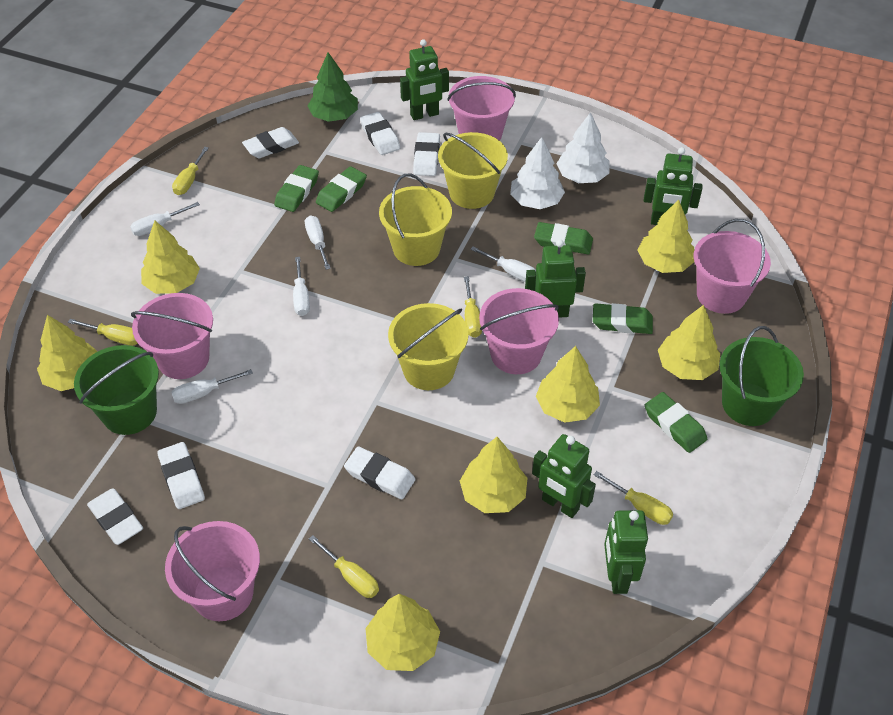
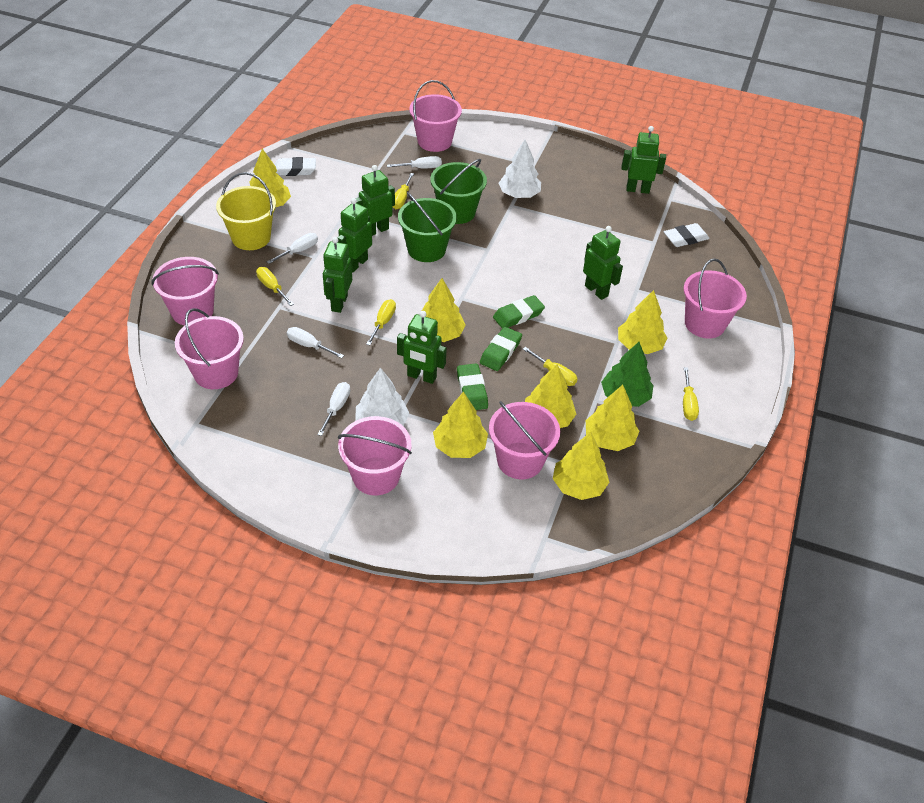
green eraser: [274,165,319,212] [316,166,367,212] [534,222,593,254] [593,303,653,334] [645,392,707,453] = 5 -> [457,364,488,410] [480,327,522,371] [493,295,545,329] = 3
green robot: [400,39,449,120] [525,239,586,318] [532,434,596,518] [604,510,648,594] [644,147,702,225] = 5 -> [323,237,352,313] [337,198,372,272] [355,165,395,236] [397,311,447,384] [583,226,623,300] [621,126,666,194] = 6
pink bucket: [131,293,213,379] [165,521,260,621] [447,76,516,141] [479,288,559,374] [694,219,771,314] = 5 -> [152,257,219,325] [175,308,244,389] [338,416,412,496] [409,80,462,152] [489,401,560,479] [684,258,747,339] = 6
white eraser: [87,489,143,545] [157,442,205,509] [242,127,299,158] [344,447,415,499] [360,112,400,155] [413,132,440,176] = 6 -> [274,157,316,176] [664,223,709,247] = 2
white screwdriver: [130,202,200,236] [171,369,253,404] [293,257,310,316] [305,216,331,270] [470,246,536,282] = 5 -> [267,233,318,264] [287,327,344,358] [317,382,350,436] [387,156,442,169] = 4
yellow bucket: [379,174,452,266] [388,303,469,390] [438,132,508,209] = 3 -> [216,172,276,250] = 1

